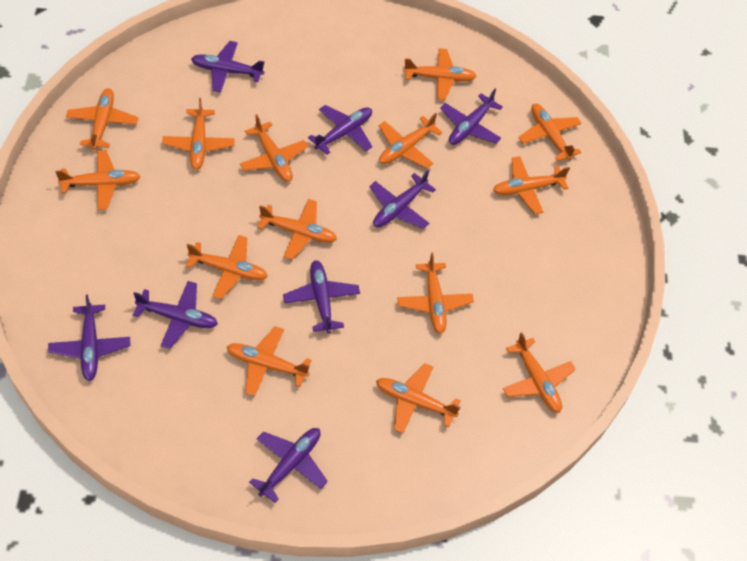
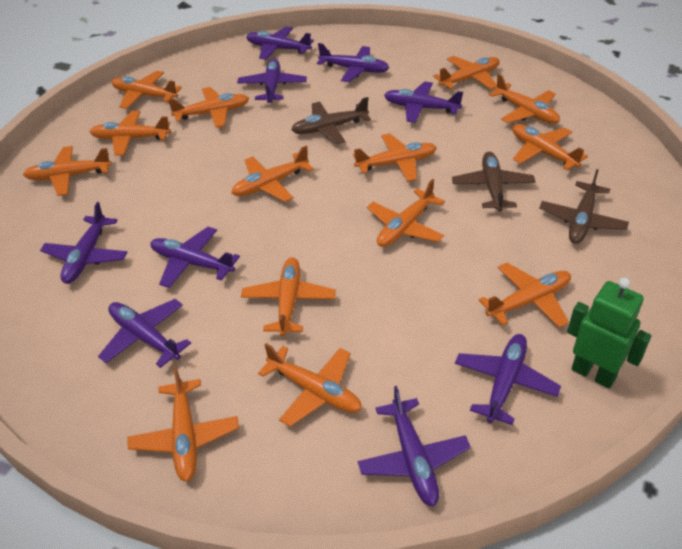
brown plane: none = 0 -> [291,97,371,144] [452,152,536,212] [539,169,629,244] = 3
green robot: none = 0 -> [567,278,651,388] = 1
purple plane: [48,294,130,381] [133,281,218,349] [191,41,264,93] [249,428,328,503] [283,260,360,333] [308,105,373,155] [369,170,436,229] [440,89,503,145] = 8 -> [40,202,127,284] [98,299,191,368] [150,227,240,288] [237,59,307,103] [246,26,314,60] [317,43,389,82] [358,386,471,507] [384,81,463,123] [455,334,561,425] = 9

